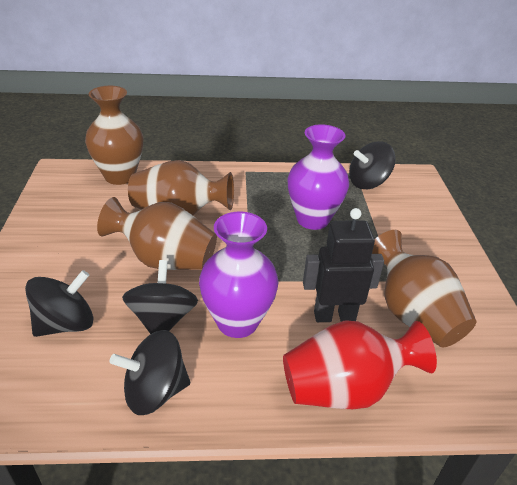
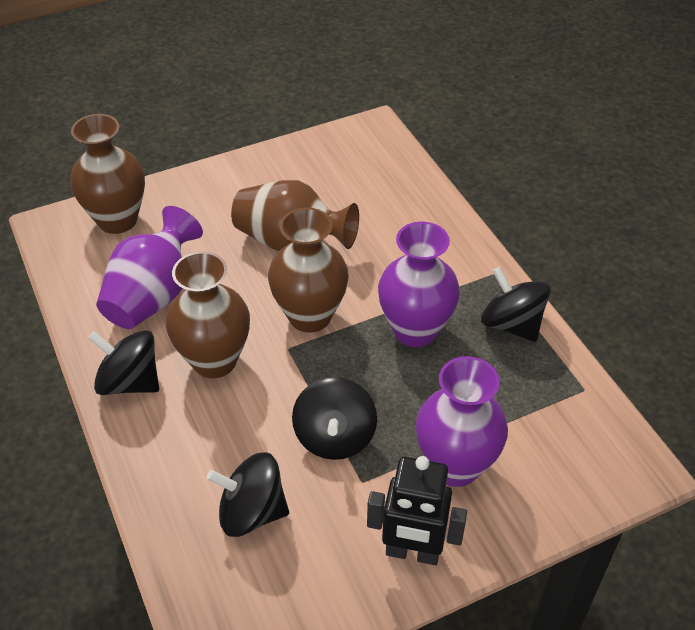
purple vase: [199,212,279,338] [287,124,349,230] = 2 -> [96,206,203,329] [378,222,460,347] [416,356,508,487] = 3
red vase: [283,320,437,409] = 1 -> none = 0

